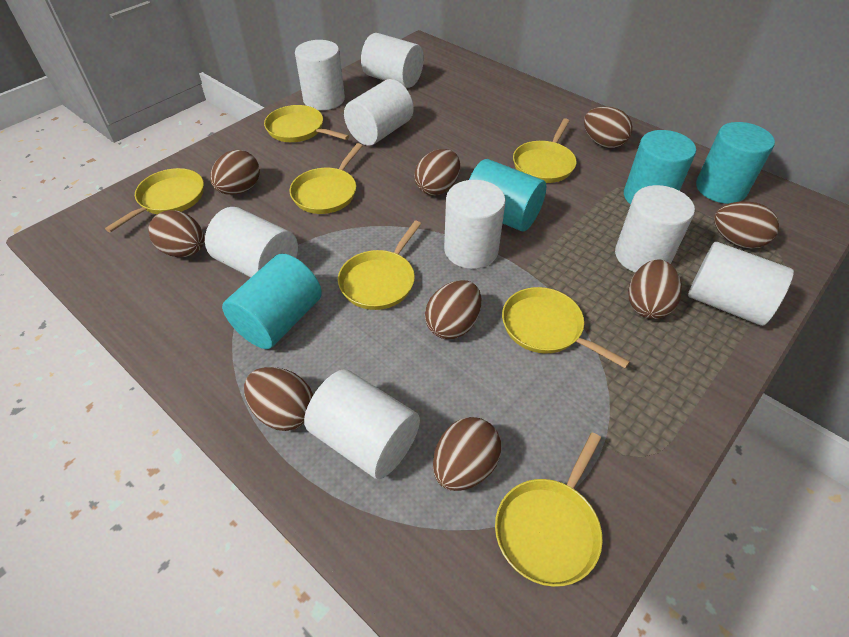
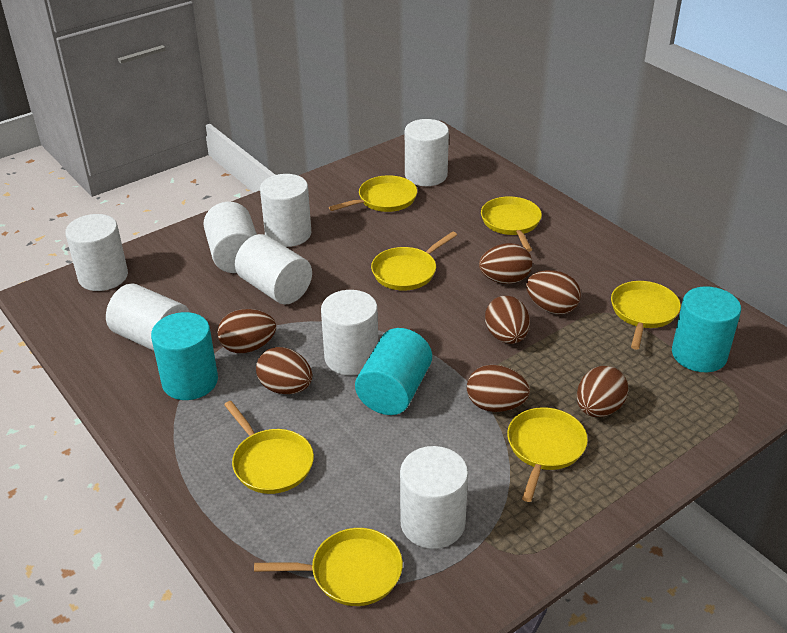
brown egg: [148,210,204,257] [210,150,260,195] [244,367,313,431] [414,149,460,196] [425,280,481,339] [433,417,501,491] [584,106,633,148] [628,260,682,319] [714,201,779,248] = 9 -> [217,309,276,353] [256,347,312,394] [467,365,530,412] [479,243,532,284] [485,296,530,344] [526,270,581,314] [577,366,628,417] = 7
turquoise cylinder: [222,254,322,349] [469,159,546,231] [624,130,696,205] [696,122,775,204] = 4 -> [151,312,218,400] [355,328,432,415] [672,286,741,372] = 3

